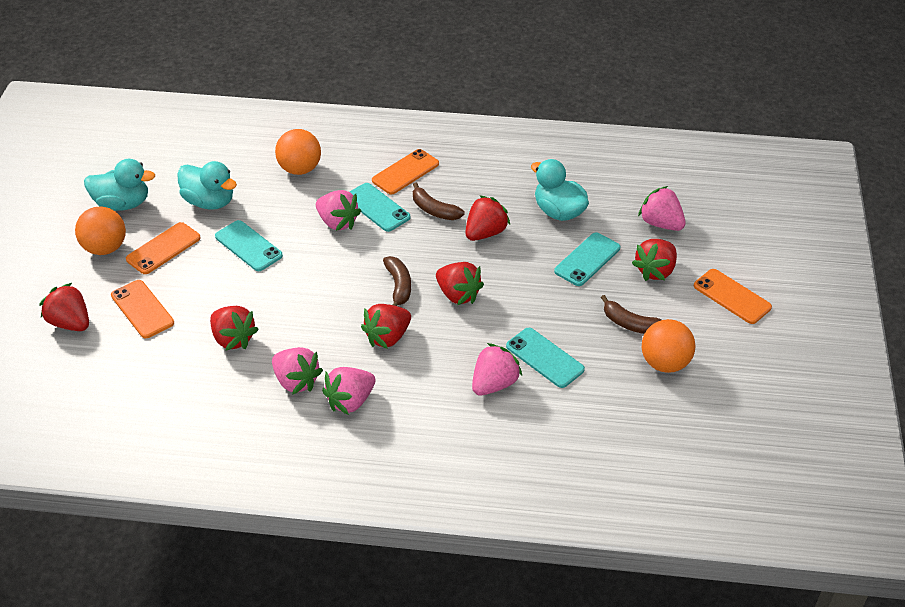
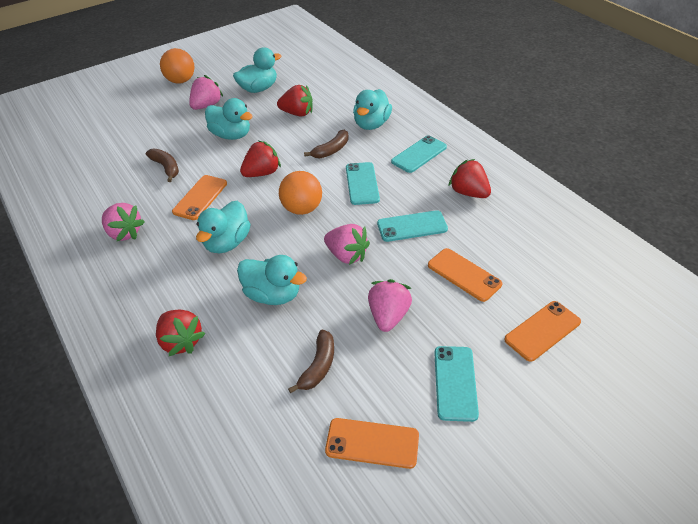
orange ball: [75,206,126,255] [275,129,321,175] [642,319,696,373] = 3 -> [160,48,195,84] [279,171,322,215] = 2
pink strawberry: [272,347,323,395] [316,190,361,231] [322,367,376,415] [472,343,522,396] [638,186,686,231] = 5 -> [102,203,145,241] [189,75,223,110] [324,224,370,265] [368,279,412,332] = 4
red strawberry: [39,283,89,331] [210,306,259,350] [361,304,411,349] [436,262,484,305] [465,195,510,241] [632,239,677,281] = 6 -> [156,310,205,356] [240,141,281,177] [277,85,312,117] [449,159,491,198] = 4
turquoise duck: [84,159,155,211] [177,161,237,210] [531,159,589,221] = 3 -> [196,201,251,253] [205,98,253,140] [233,47,281,93] [237,255,307,305] [353,89,392,130] = 5

